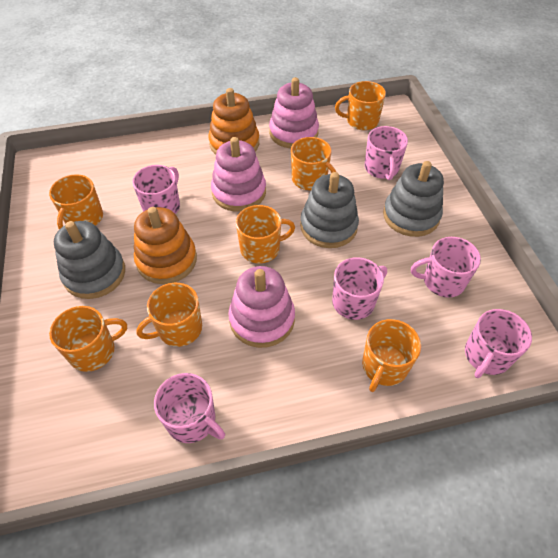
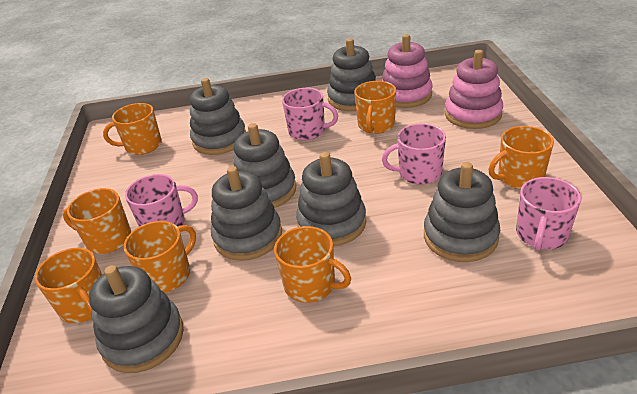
grey stacking toy: [54,221,125,299] [300,172,359,248] [383,161,444,237] = 3 -> [89,265,184,373] [190,78,246,155] [211,166,282,261] [233,123,296,208] [296,152,366,246] [327,38,376,111] [424,162,500,262] = 7
orange stacking toy: [134,207,197,284] [208,88,259,155] = 2 -> none = 0
pink mug: [132,165,180,214] [154,373,225,443] [332,257,387,320] [364,126,408,180] [411,237,481,298] [465,309,532,378] = 6 -> [125,174,198,227] [282,88,338,140] [382,124,446,185] [516,177,581,251] = 4
pink stacking toy: [211,137,266,212] [228,266,295,348] [269,77,319,149] = 3 -> [382,34,433,108] [445,50,503,129] = 2

